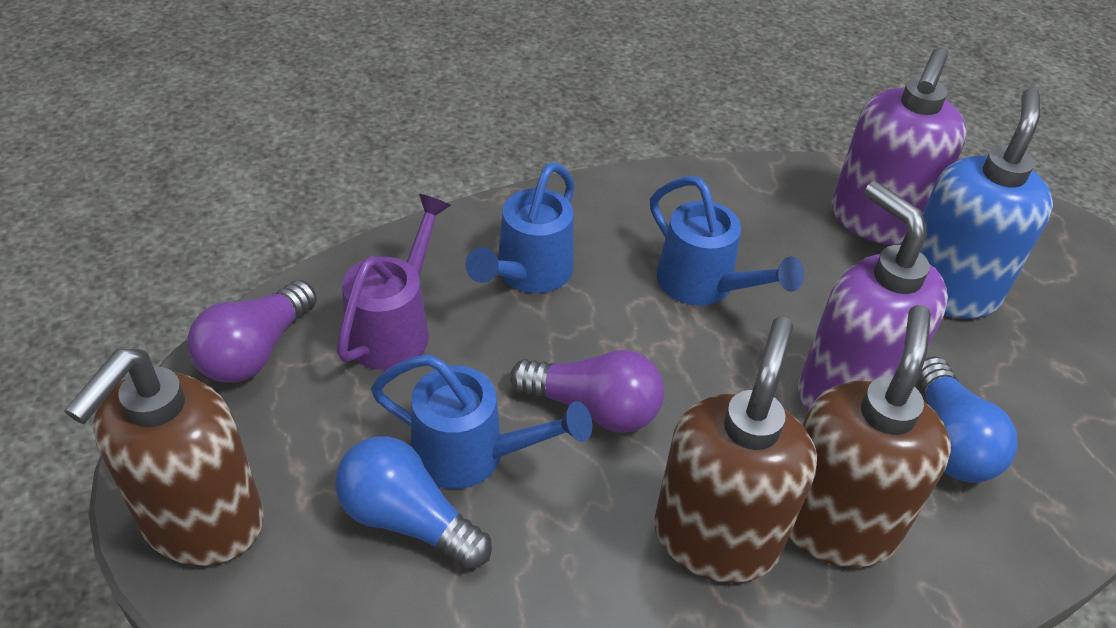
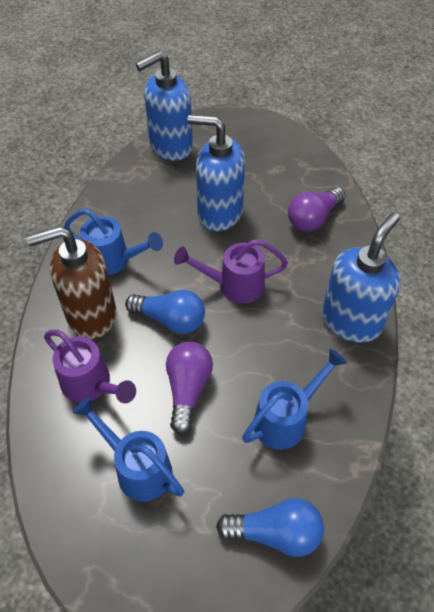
blue soap dispenser: [920,88,1053,319] = 1 -> [136,51,193,161] [187,115,245,231] [322,213,401,343] = 3
brown soap dispenser: [64,349,264,566] [654,317,817,583] [789,305,951,568] = 3 -> [26,226,117,339] = 1
purple soap dispenser: [798,181,948,411] [831,49,967,245] = 2 -> none = 0
purple watering can: [337,194,451,370] = 1 -> [44,330,136,403] [174,239,288,304] = 2

